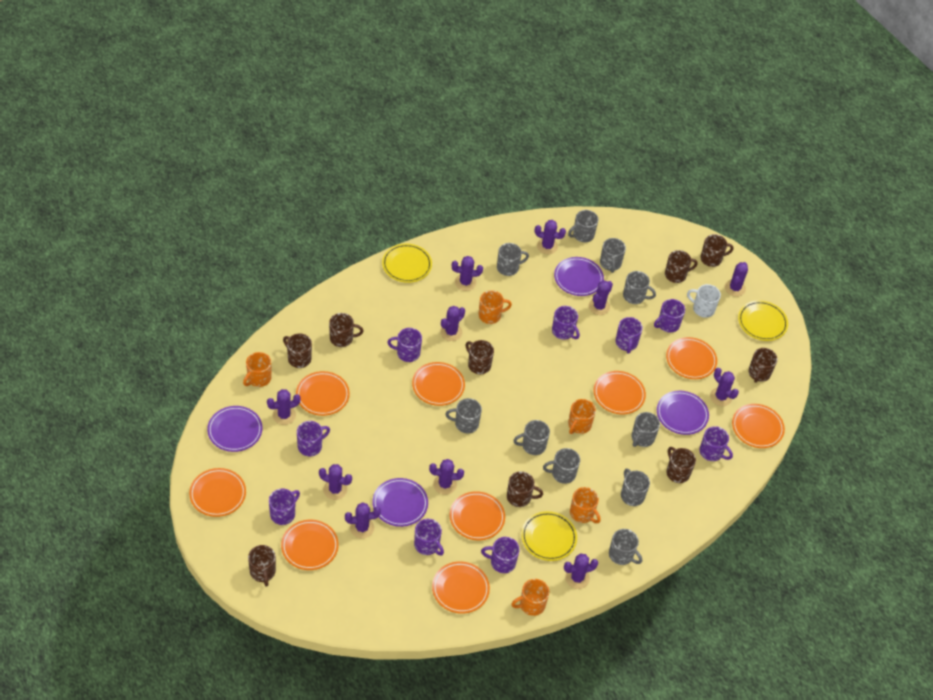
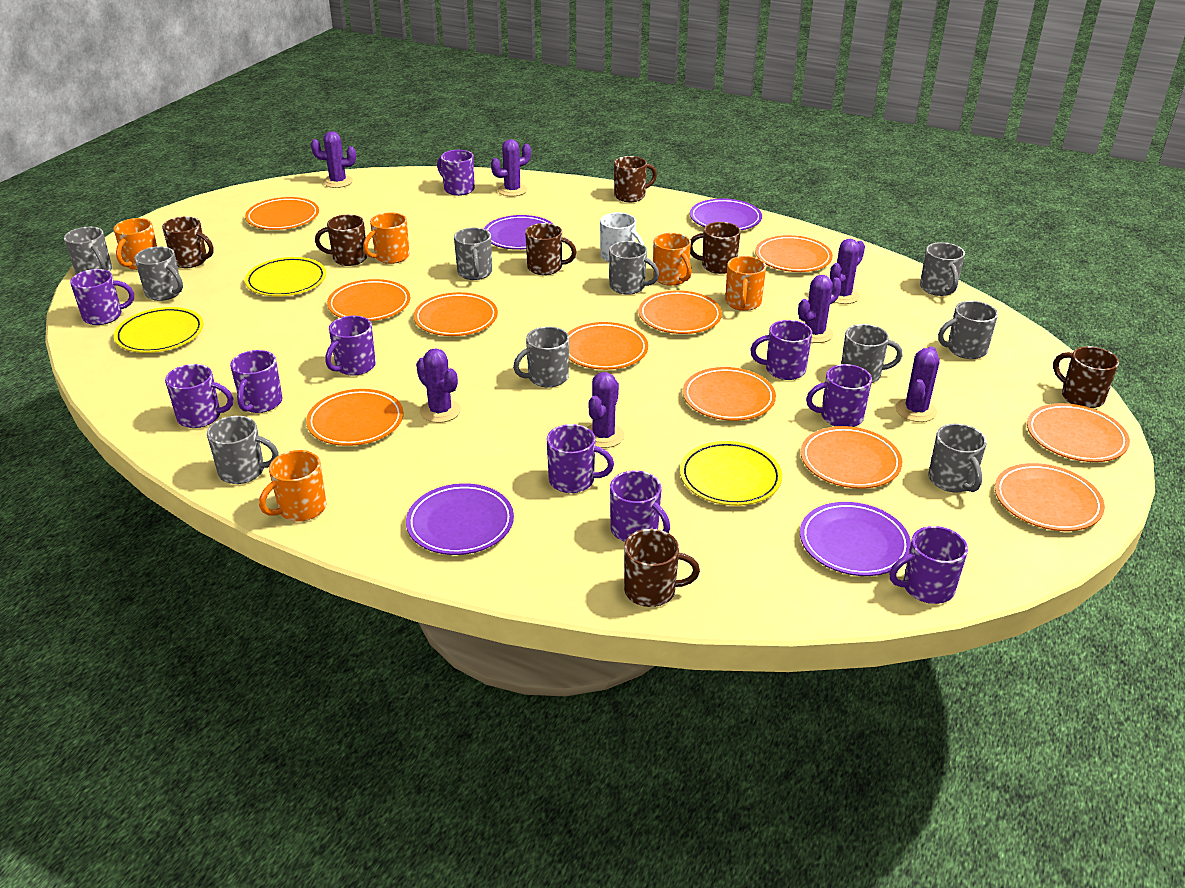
brown mug: [248,545,276,587] [283,333,312,368] [329,313,364,347] [465,340,494,374] [507,471,543,507] [665,250,698,283] [666,447,696,483] [700,234,733,267] [748,348,778,383] = 9 -> [162,216,214,268] [315,214,368,266] [525,223,577,275] [614,156,657,202] [624,529,700,607] [690,222,741,274] [1053,346,1119,408] = 7
orange plate: [189,468,246,517] [281,520,339,570] [296,371,350,416] [412,362,465,406] [432,561,490,614] [450,491,505,540] [594,371,646,414] [666,337,717,379] [732,404,785,448] = 9 -> [245,197,319,230] [306,389,403,446] [327,279,410,321] [414,292,498,336] [567,322,648,370] [639,290,722,334] [683,367,776,421] [755,235,833,272] [801,426,902,489] [995,463,1105,531] [1027,403,1130,462] = 11
purple cactus: [267,389,301,425] [319,464,352,500] [345,502,381,538] [429,459,464,495] [440,306,465,341] [452,256,483,291] [535,220,566,254] [564,553,598,589] [589,280,613,315] [710,368,739,406] [725,262,748,297] = 11 -> [311,131,356,188] [416,348,461,423] [491,139,531,196] [587,372,624,448] [798,275,842,343] [830,239,865,304] [895,346,940,422] = 7
purple mug: [269,489,300,525] [297,421,330,456] [387,328,422,362] [414,519,444,555] [481,537,520,573] [552,306,580,340] [615,317,643,353] [654,299,685,333] [699,426,733,461] = 9 -> [70,269,134,325] [165,364,233,428] [230,350,283,413] [325,316,376,376] [437,150,475,196] [547,424,614,493] [610,471,670,542] [750,320,812,380] [806,364,872,427] [889,526,968,604] = 10

